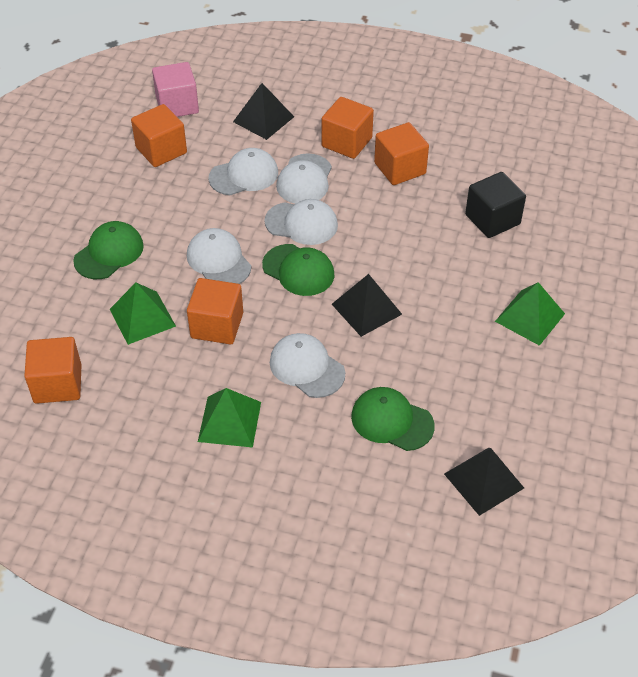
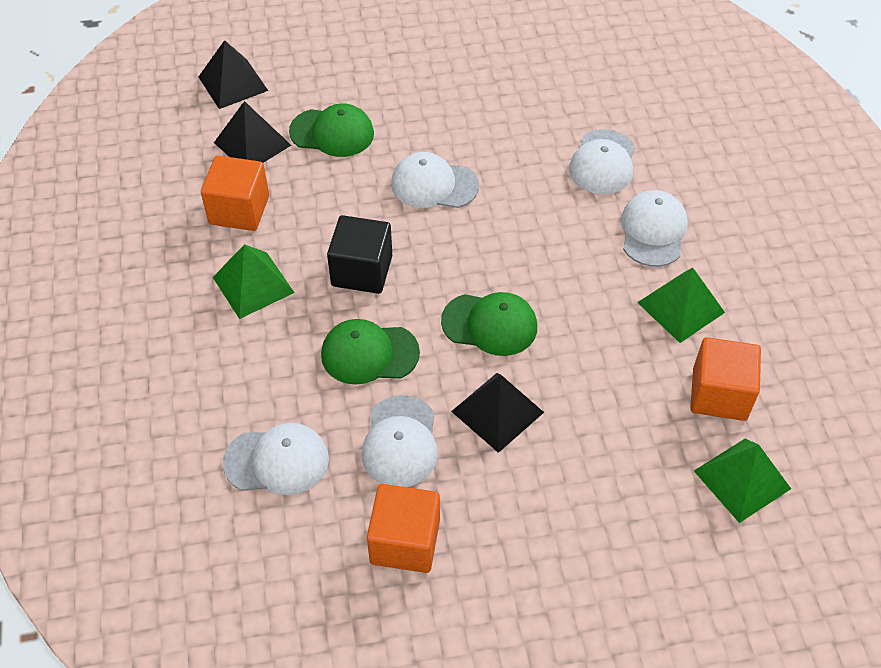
orange cube: [24,337,82,404] [131,104,187,167] [187,278,243,344] [322,97,374,159] [374,122,429,185] = 5 -> [201,156,269,231] [367,484,440,573] [690,337,761,421] = 3
pink cube: [152,62,199,117] = 1 -> none = 0

